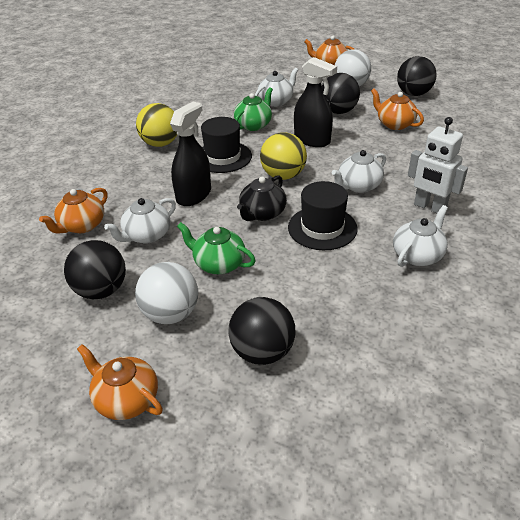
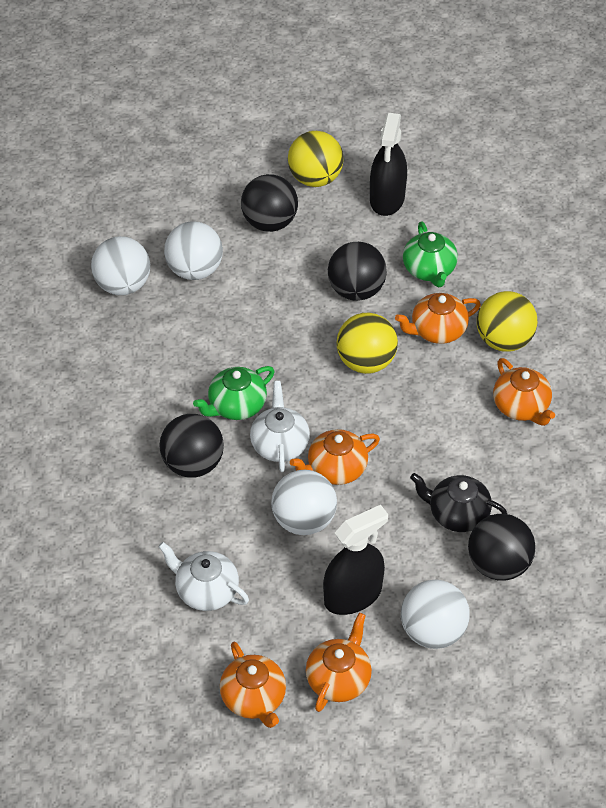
black hat: [201,117,252,173] [288,181,358,250] = 2 -> none = 0
orange teapot: [39,188,108,233] [77,344,163,420] [304,36,355,65] [371,89,424,130] = 4 -> [220,642,286,728] [290,429,380,485] [306,613,372,712] [395,293,481,344] [493,358,555,426] = 5
white ball: [135,262,198,324] [335,49,371,86] = 2 -> [91,236,150,295] [164,221,223,280] [271,470,337,535] [401,580,470,649] = 4
white robot: [408,117,468,213] = 1 -> none = 0
white teapot: [104,198,176,244] [255,68,298,107] [332,150,386,193] [393,205,448,267] = 4 -> [158,542,249,611] [250,381,310,472] = 2
yellow ball: [136,103,177,147] [260,132,307,180] = 2 -> [288,131,344,187] [336,313,398,374] [477,291,537,352] = 3

